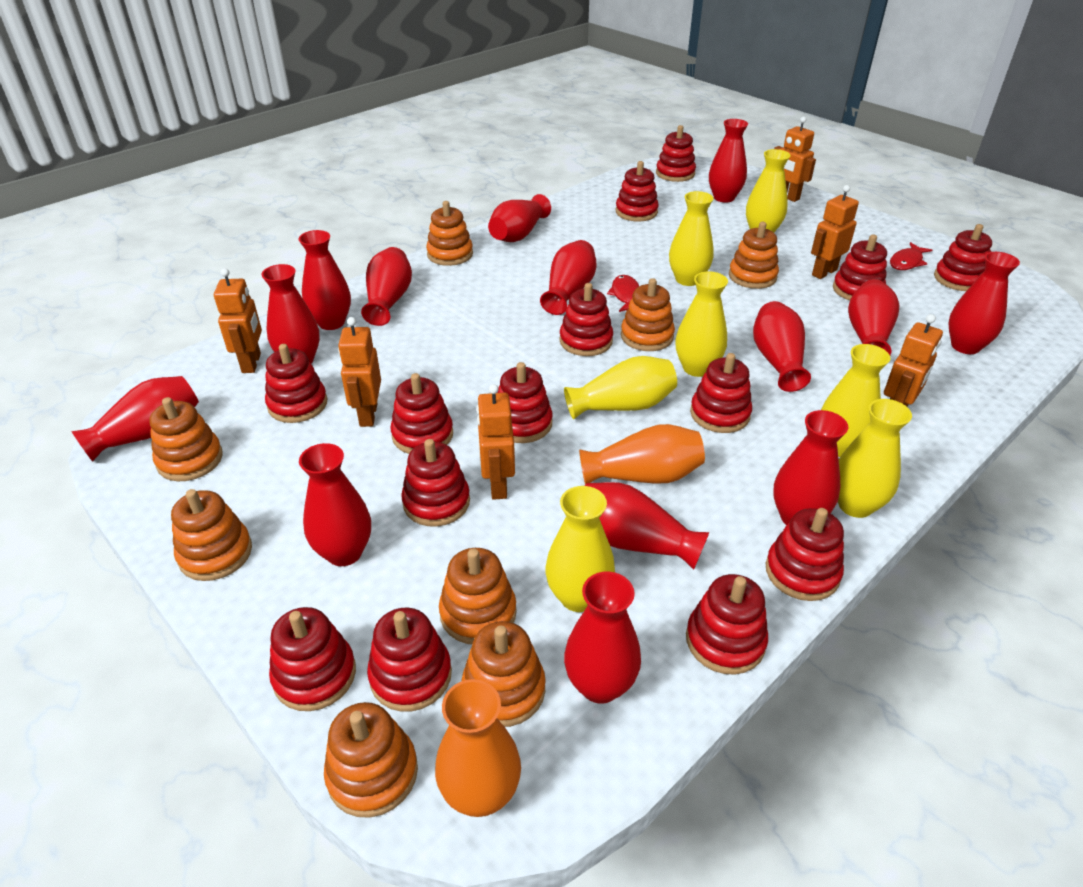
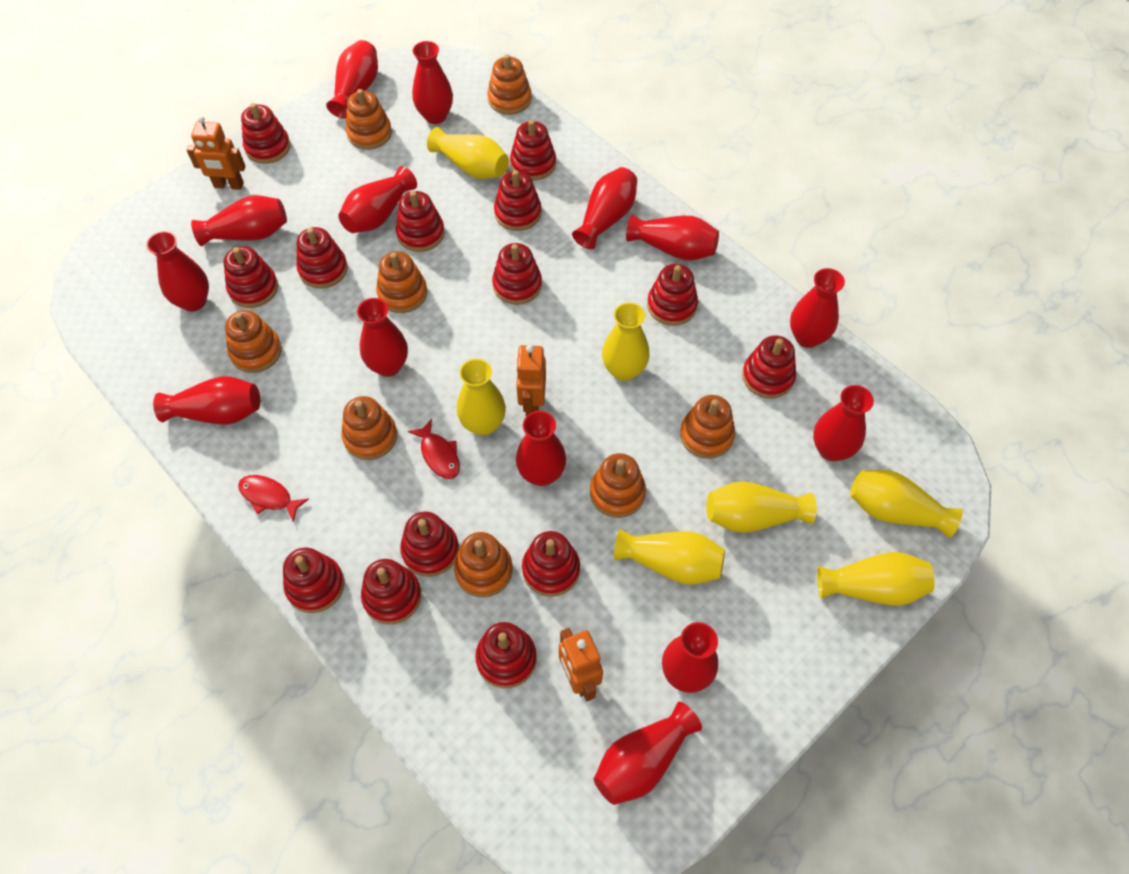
orange robot: [214,268,262,373] [338,317,381,427] [476,384,515,500] [774,117,816,202] [811,185,859,279] [884,314,943,407] = 6 -> [187,116,245,190] [516,345,546,416] [559,628,603,701] = 3
orange vase: [435,679,521,817] [579,424,705,484] = 2 -> none = 0

